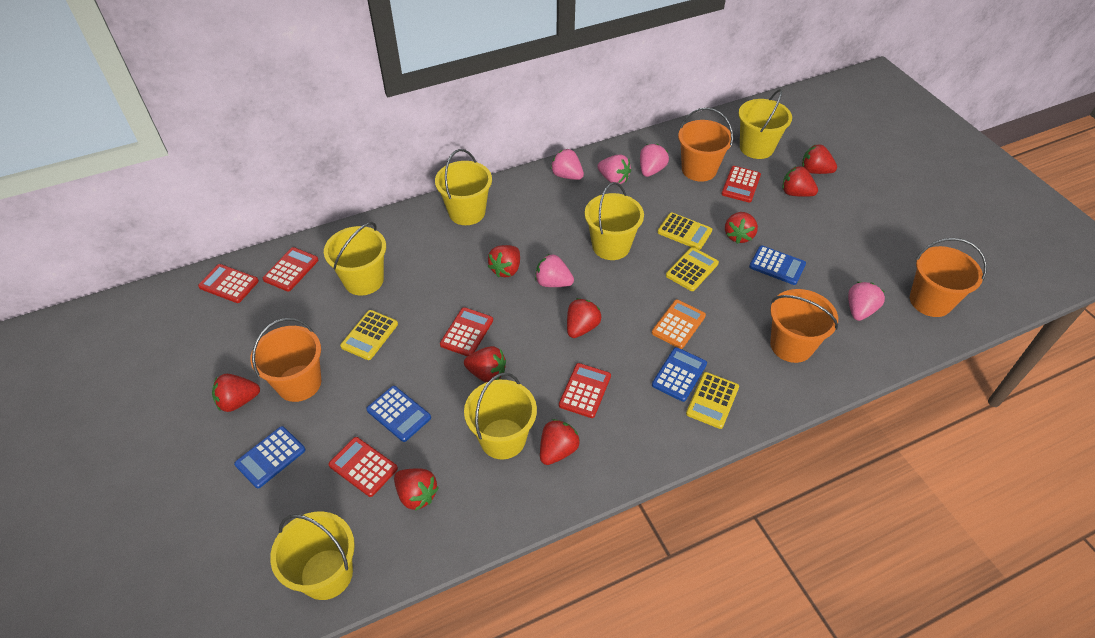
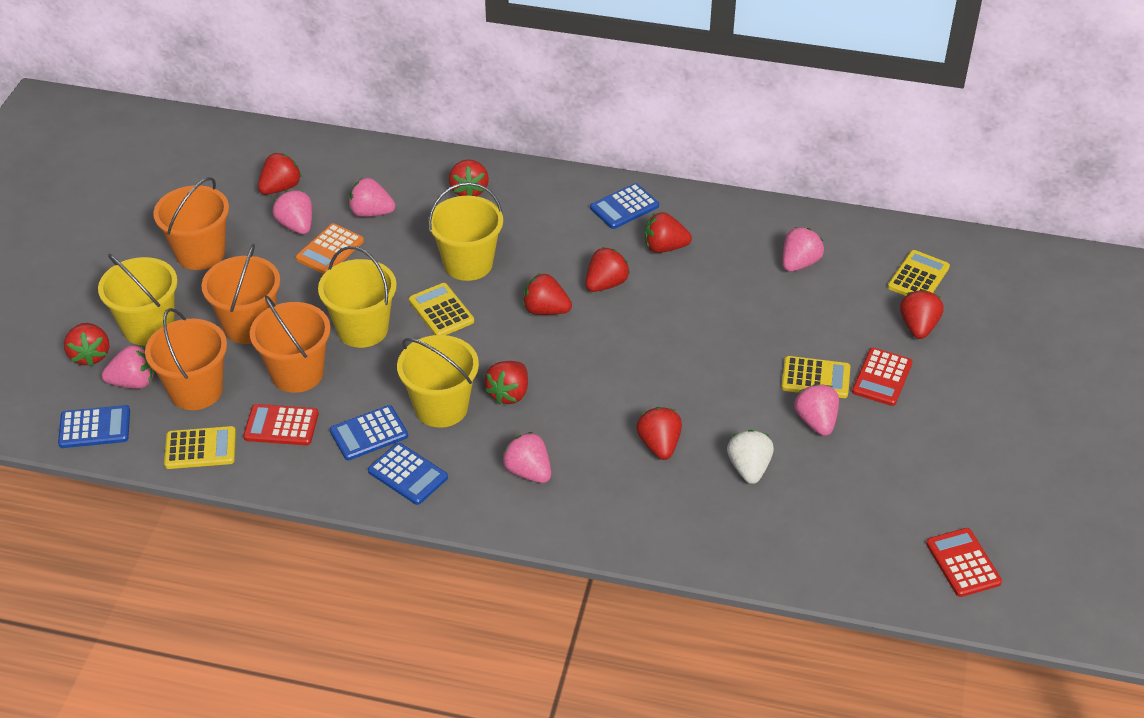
pink strawberry: [535,254,574,287] [551,149,584,180] [597,154,631,184] [640,144,669,177] [848,282,885,321] = 5 -> [102,345,155,389] [272,190,312,234] [349,178,396,217] [502,432,551,483] [783,227,824,272] [794,384,839,436] = 6
red calculator: [198,264,259,303] [262,247,318,292] [329,437,398,497] [440,307,493,356] [559,363,611,418] [721,166,761,203] = 6 -> [243,404,319,445] [852,348,913,406] [926,528,1002,597] = 3
white strawberry: none = 0 -> [727,430,774,484] = 1
yellow bucket: [270,512,355,600] [324,222,386,296] [435,149,492,225] [464,372,537,459] [585,182,644,260] [739,89,792,159] = 6 -> [98,254,178,346] [318,246,397,348] [397,335,479,428] [428,182,503,281] = 4

